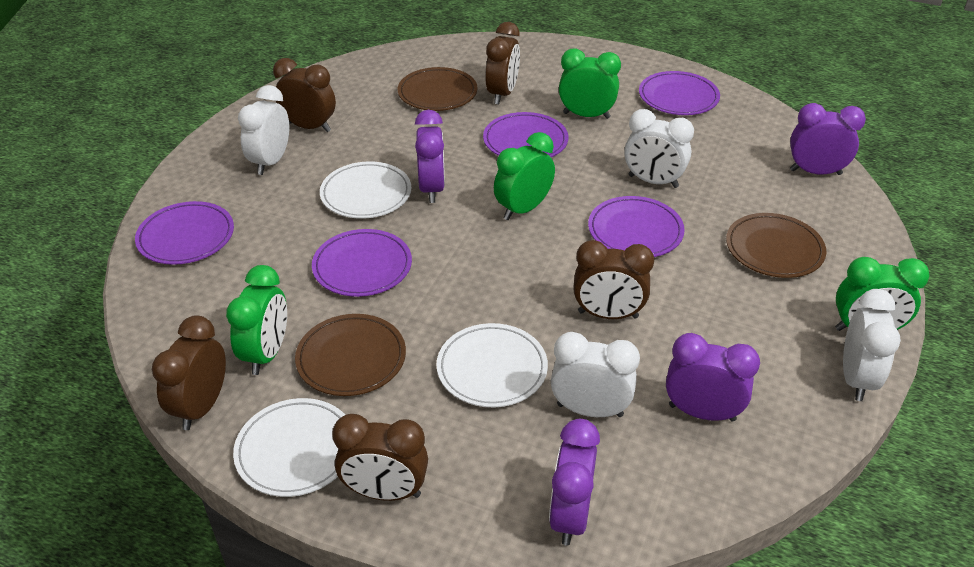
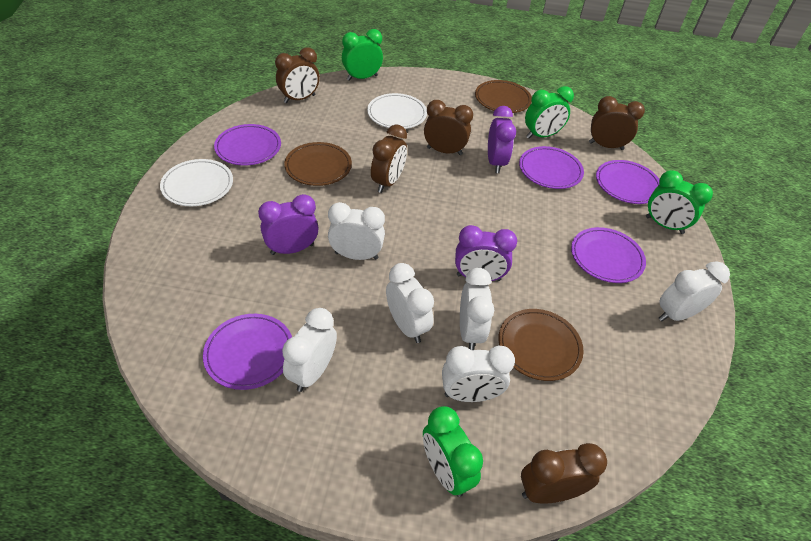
purple clock: [415,110,445,203] [549,419,600,546] [666,333,760,422] [790,103,866,175] = 4 -> [258,194,319,255] [455,225,517,281] [488,106,516,173] = 3
white clock: [238,85,289,175] [551,332,640,417] [624,109,694,188] [843,289,901,401] = 4 -> [282,308,337,392] [328,202,385,260] [386,263,434,343] [442,345,515,402] [460,268,494,350] [659,261,730,321] = 6
white plate: [233,398,345,497] [320,162,411,219] [436,323,548,407] = 3 -> [160,159,233,206] [367,93,427,129] = 2

